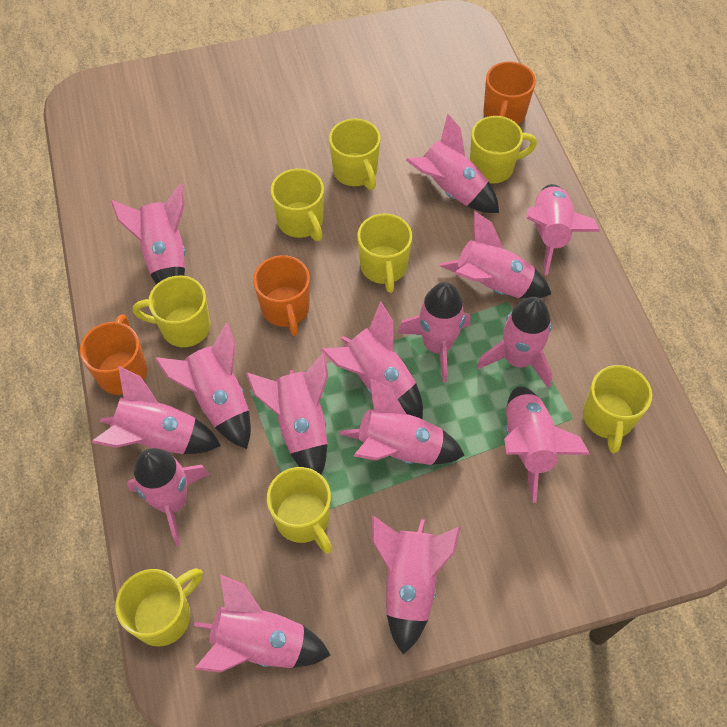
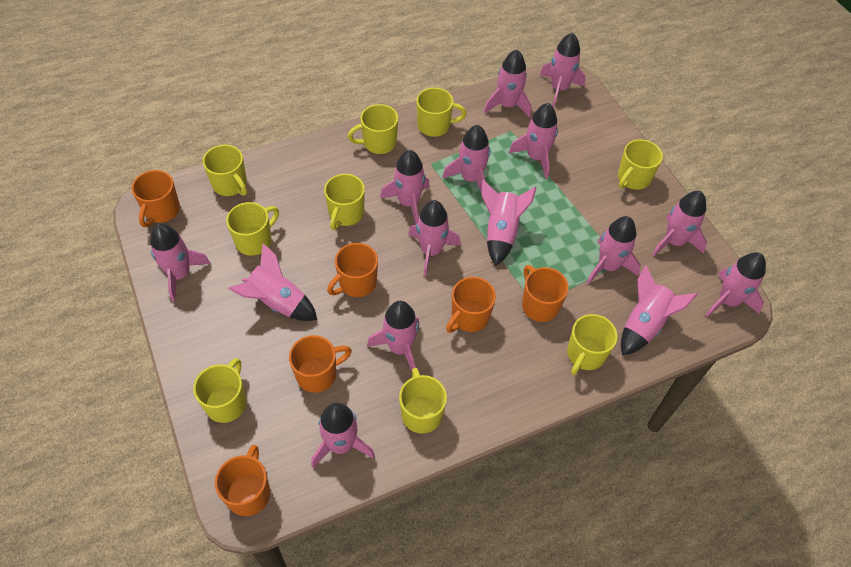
orange mug: [80,314,147,395] [253,255,310,336] [484,61,536,125] = 3 -> [132,170,180,227] [215,445,270,516] [289,335,352,393] [327,243,378,297] [446,277,496,333] [522,265,569,322] = 6
yellow mug: [115,568,203,647] [133,276,210,347] [267,467,332,554] [271,169,324,241] [329,119,381,190] [357,214,412,293] [470,116,537,184] [583,365,652,453] = 8 -> [193,358,247,423] [203,145,247,196] [226,202,279,256] [324,174,365,230] [348,104,398,154] [399,368,447,434] [416,88,467,137] [567,314,618,375] [618,139,663,190] = 9

